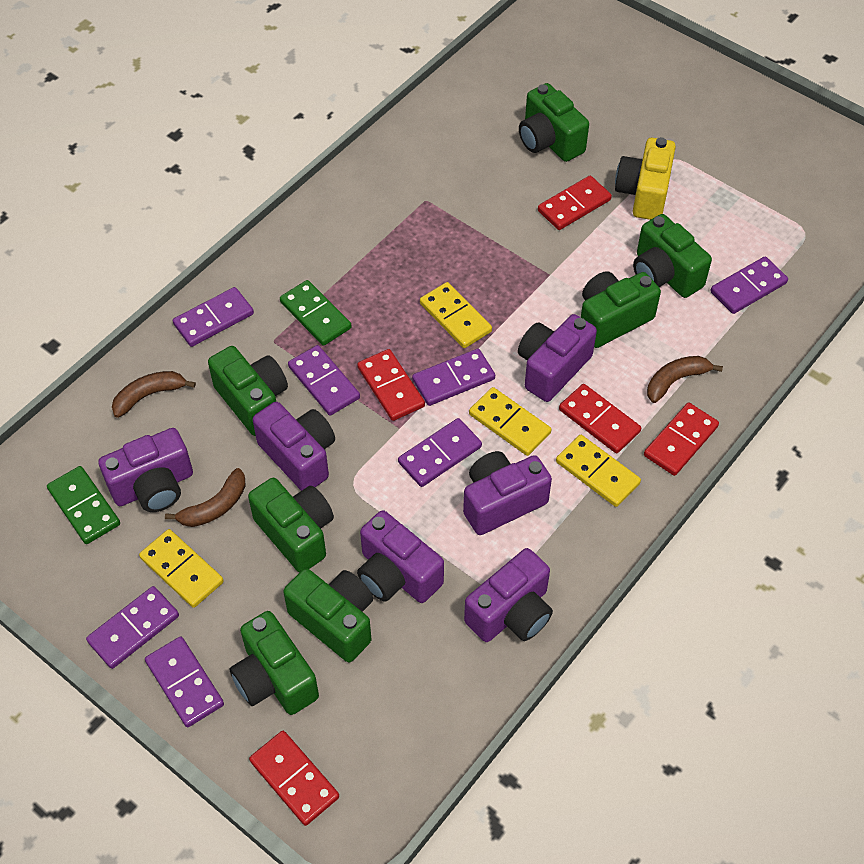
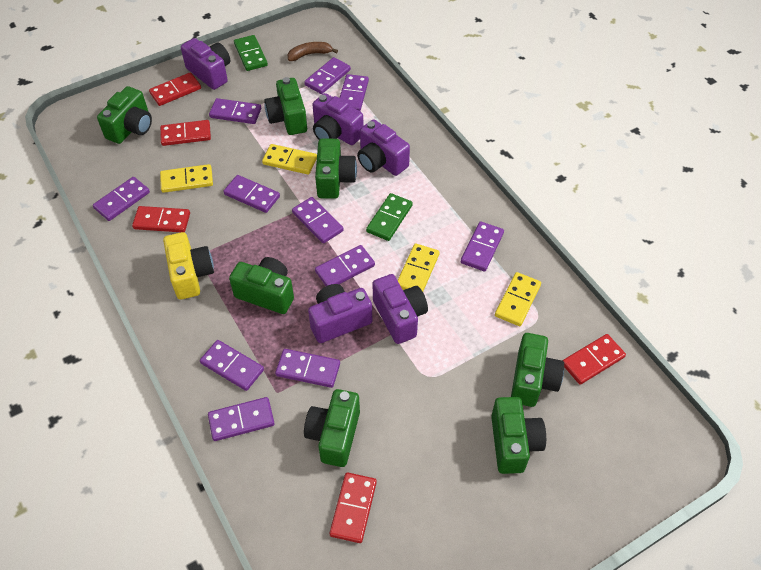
brown banana: [112,371,196,418] [165,468,246,527] [647,356,723,403] = 3 -> [287,42,338,61] = 1
purple camera: [98,428,193,512] [253,402,335,491] [357,510,444,603] [463,451,552,535] [464,548,553,642] [518,314,597,402] = 6 -> [181,38,230,90] [308,284,372,343] [312,93,364,145] [357,120,410,176] [372,274,428,344] = 5
purple domino: [86,586,179,669] [145,637,224,727] [173,287,254,347] [288,345,360,416] [398,418,482,487] [412,349,495,406] [710,257,788,314] = 7 -> [93,177,150,221] [200,340,264,391] [208,397,275,441] [209,98,261,124] [223,175,280,213] [275,349,340,388] [292,197,344,243] [304,57,351,94] [315,245,375,286] [340,74,369,111] [461,221,504,271] = 11

